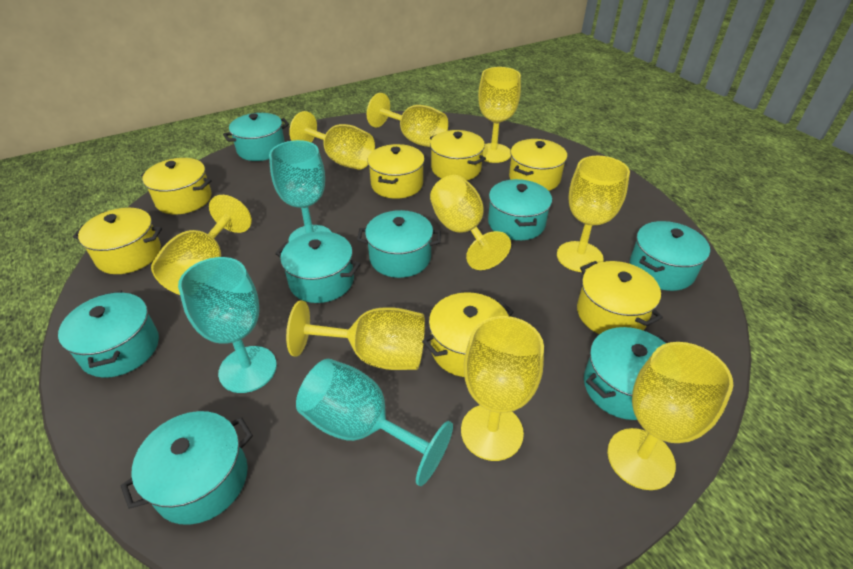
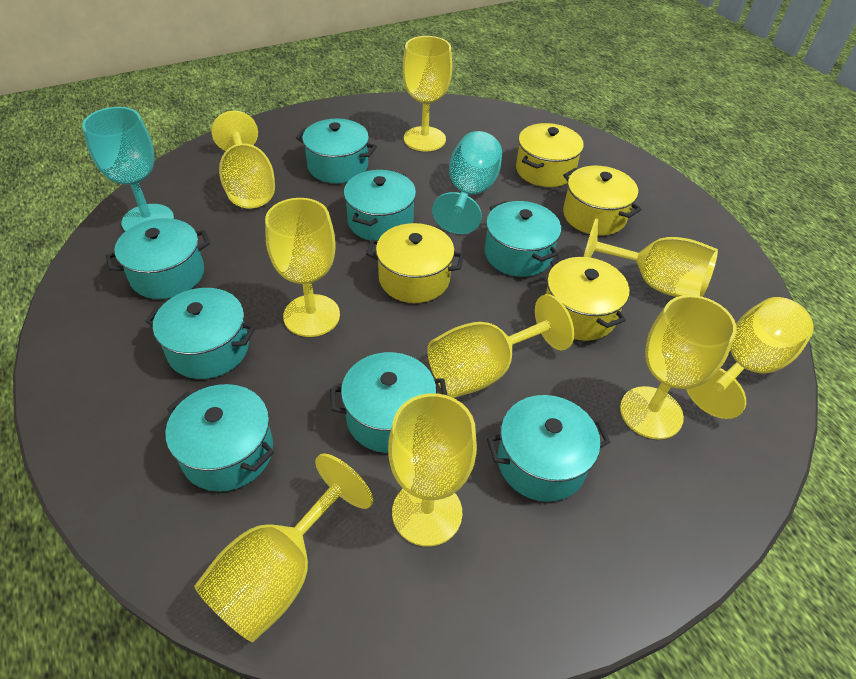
turquoise goblet: [178,257,277,393] [269,140,331,242] [296,359,453,486] = 3 -> [82,107,174,231] [432,131,502,234] = 2
yellow pot: [73,208,162,274] [141,158,212,215] [367,144,425,199] [422,292,514,377] [430,130,486,180] [509,139,567,191] [577,261,663,334] = 7 -> [366,223,464,303] [516,123,584,187] [546,256,629,341] [563,166,642,236] = 4

